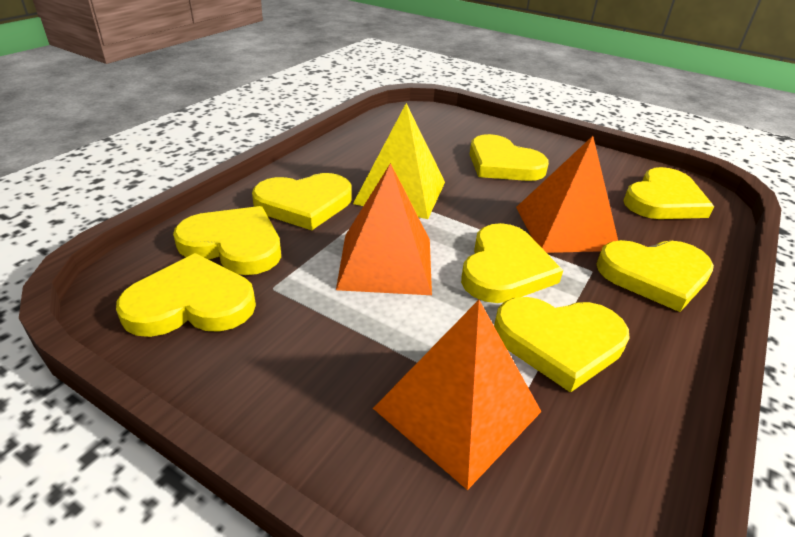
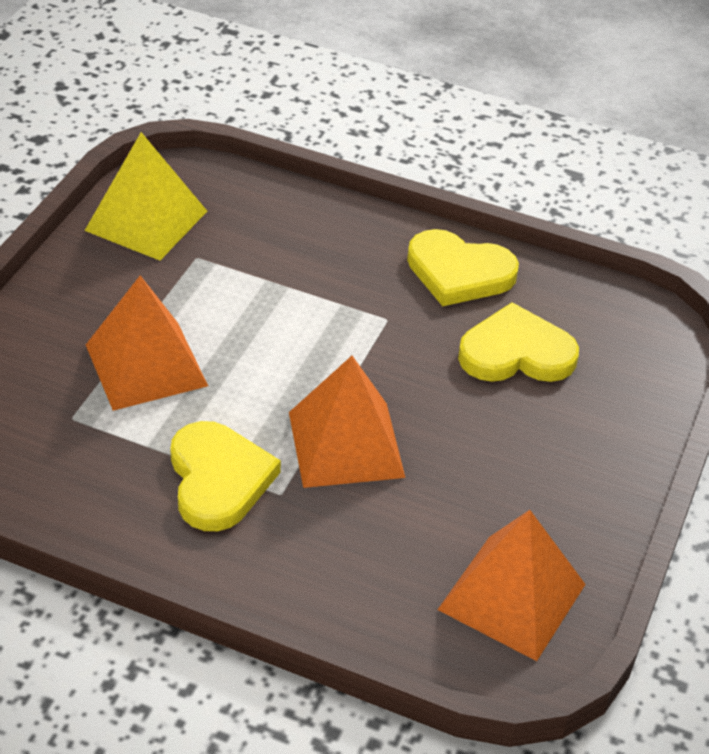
yellow heart: [116,253,256,337] [173,206,281,275] [252,173,351,230] [461,223,563,303] [470,134,549,181] [494,297,629,393] [597,240,714,312] [623,167,714,219] = 8 -> [170,421,281,531] [407,229,519,306] [458,302,579,382] = 3

